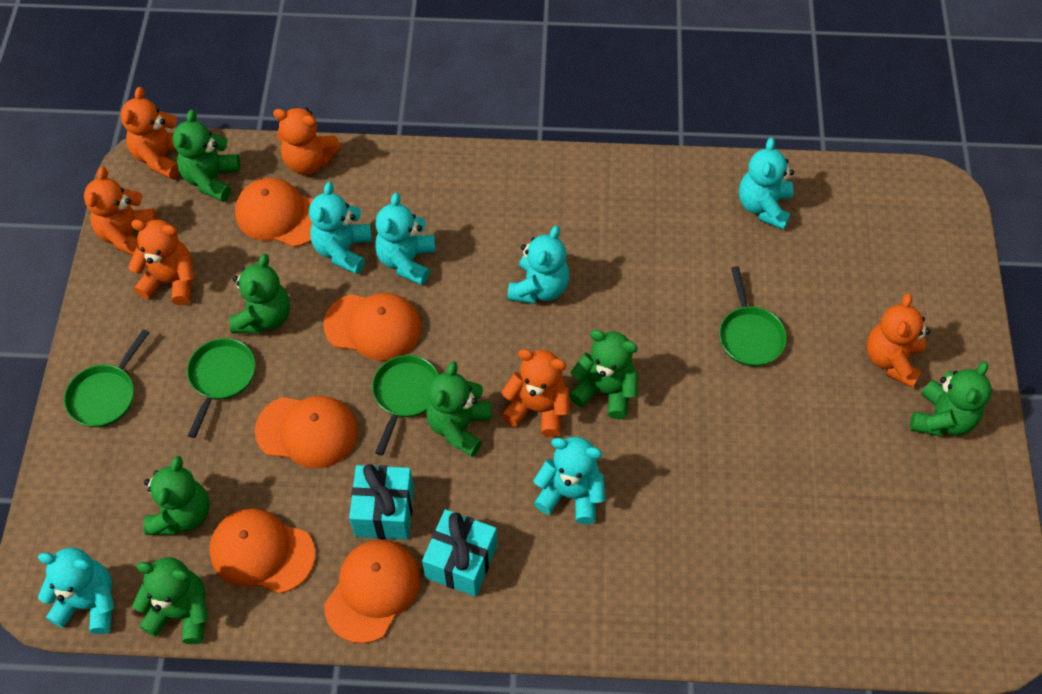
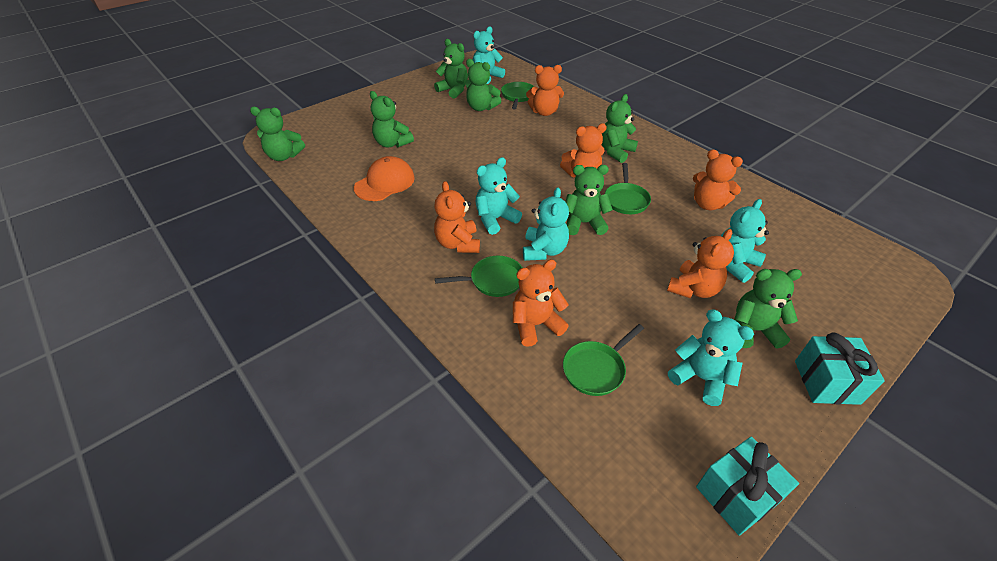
orange cap: [209,508,315,594] [235,178,313,247] [255,396,358,468] [323,293,421,361] [324,540,420,644] = 5 -> [354,156,415,201] = 1
turquoise teddy bear: [38,548,114,634] [309,182,372,274] [375,193,435,285] [507,226,569,304] [533,437,605,524] [739,138,794,230] = 6 -> [473,26,505,84] [476,157,522,235] [523,187,569,261] [668,309,754,406] [721,199,769,283] = 5

